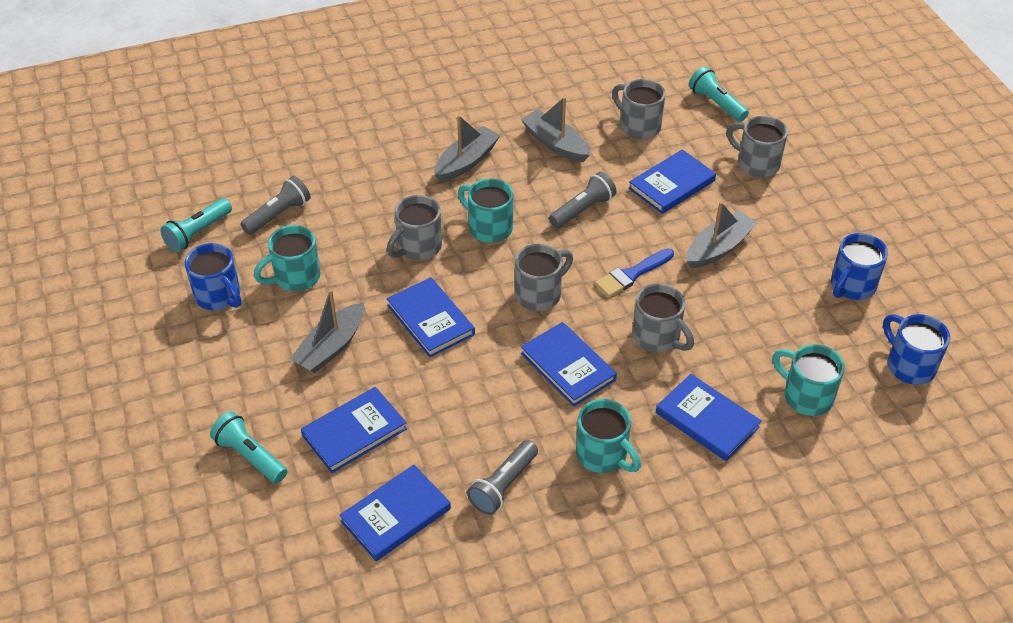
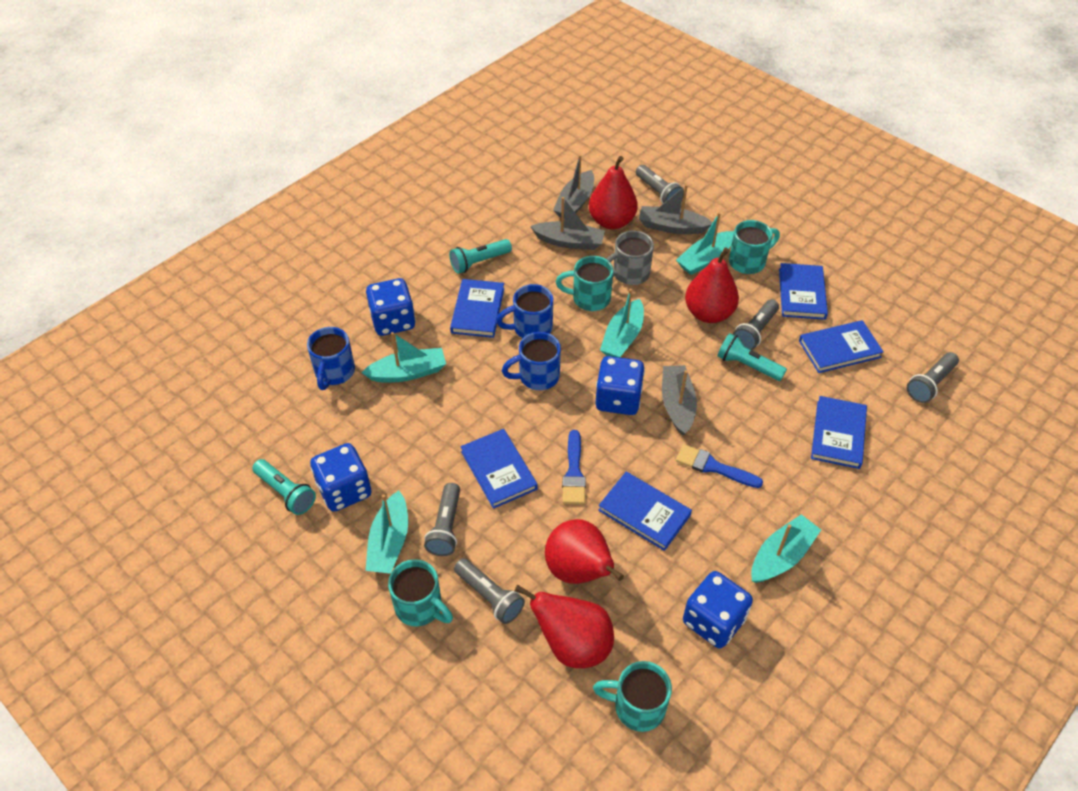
blue brush: [595,248,674,297] = 1 -> [562,430,586,504] [676,444,763,488] = 2
blue dice: none = 0 -> [310,443,372,512] [366,278,415,336] [596,356,645,415] [683,571,753,648] = 4
grey flashlight: [240,176,311,235] [467,440,538,515] [549,172,617,228] = 3 -> [424,483,460,556] [454,558,525,624] [636,165,684,204] [733,299,779,350] [907,352,959,403] = 5
grey mug: [387,195,442,260] [515,244,573,311] [612,79,666,139] [632,284,694,353] [727,116,788,177] = 5 -> [606,230,654,285] = 1
red pear: none = 0 -> [514,584,614,668] [545,519,624,584] [589,156,638,229] [685,247,739,323] = 4
turquoise boat: none = 0 -> [361,332,446,383] [366,490,408,574] [600,289,644,357] [676,212,734,275] [751,514,821,583] = 5

